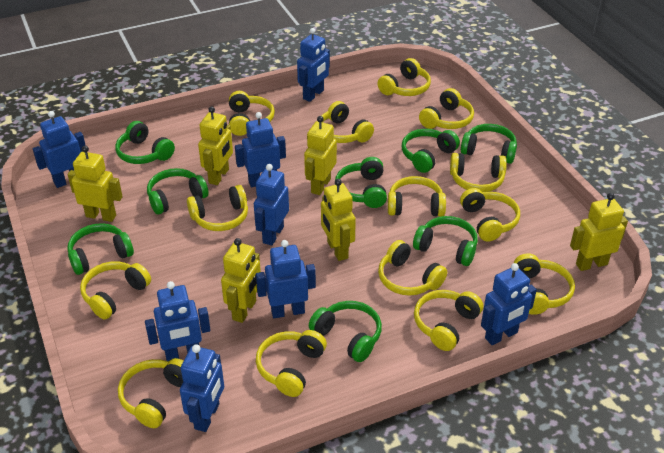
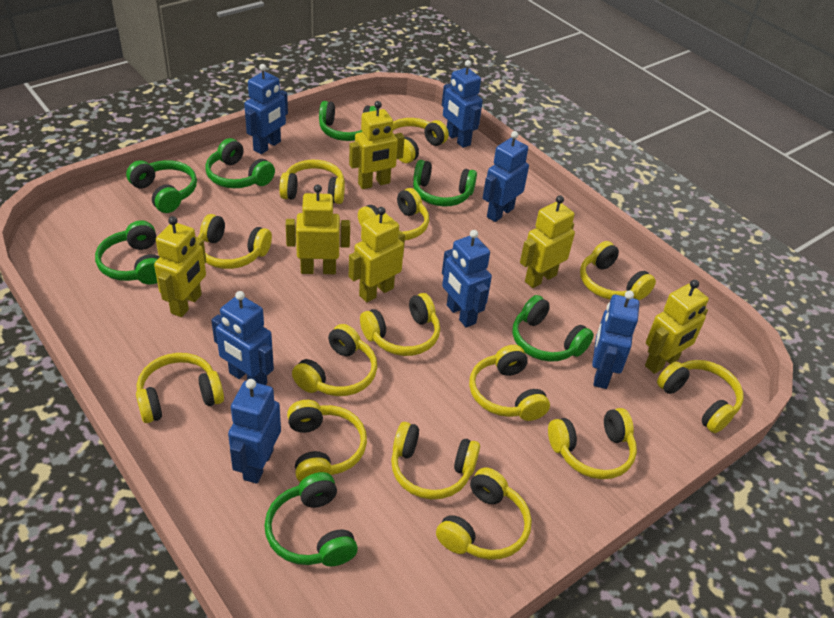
blue robot: [33,111,86,188] [145,281,210,361] [180,344,224,432] [235,112,286,187] [254,164,289,245] [256,240,316,318] [297,28,330,102] [481,263,537,345] = 8 -> [211,291,274,385] [228,379,281,484] [244,64,288,154] [442,60,483,148] [442,230,492,328] [483,131,529,222] [592,290,639,389] = 7
green headphones: [67,223,134,275] [116,121,175,164] [147,168,209,214] [309,301,382,362] [335,157,387,208] [402,129,460,173] [413,216,478,266] [461,124,517,164] = 8 -> [95,220,160,284] [126,160,197,213] [205,138,275,188] [264,472,358,566] [319,101,377,141] [413,160,477,207] [513,295,594,362] = 7

